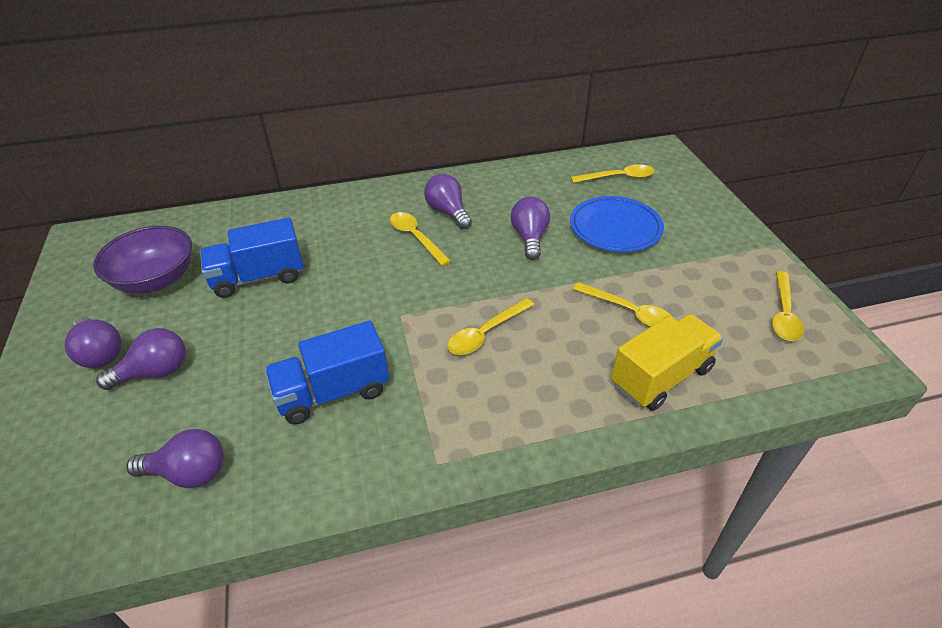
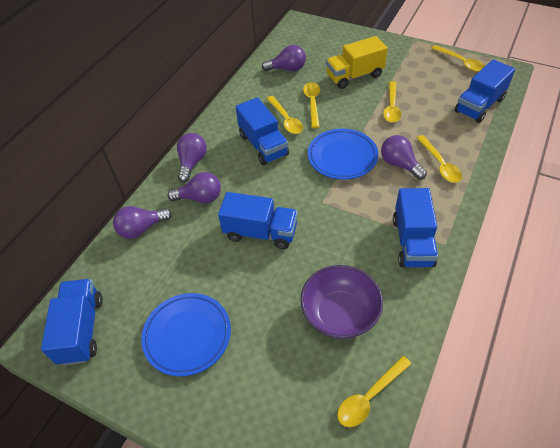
blue plate: [570,196,664,252] = 1 -> [141,293,231,376] [308,129,378,180] = 2
blue truck: [200,217,304,298] [265,321,389,424] = 2 -> [41,279,103,365] [218,192,298,249] [236,97,289,165] [393,188,438,267] [455,59,515,123] = 5
yellow spoon: [390,212,451,266] [447,298,534,355] [571,164,655,183] [573,282,672,327] [772,271,804,341] = 5 -> [267,96,303,134] [303,82,320,128] [337,356,411,427] [383,81,401,123] [417,135,462,183] [431,45,485,72] = 6

